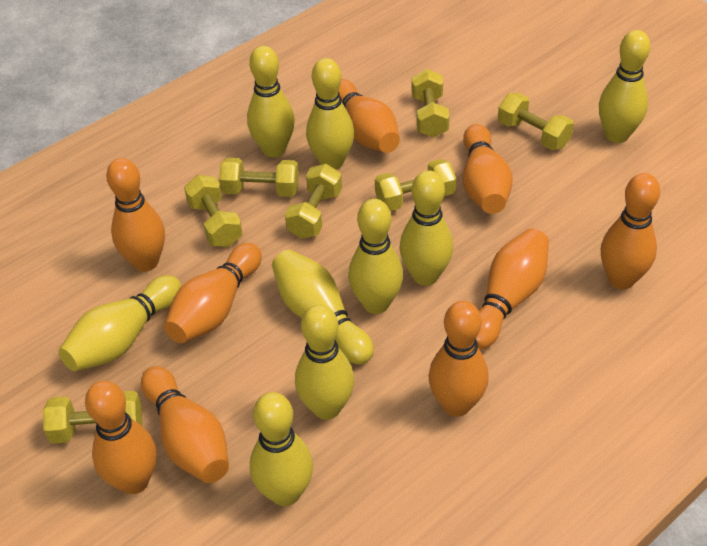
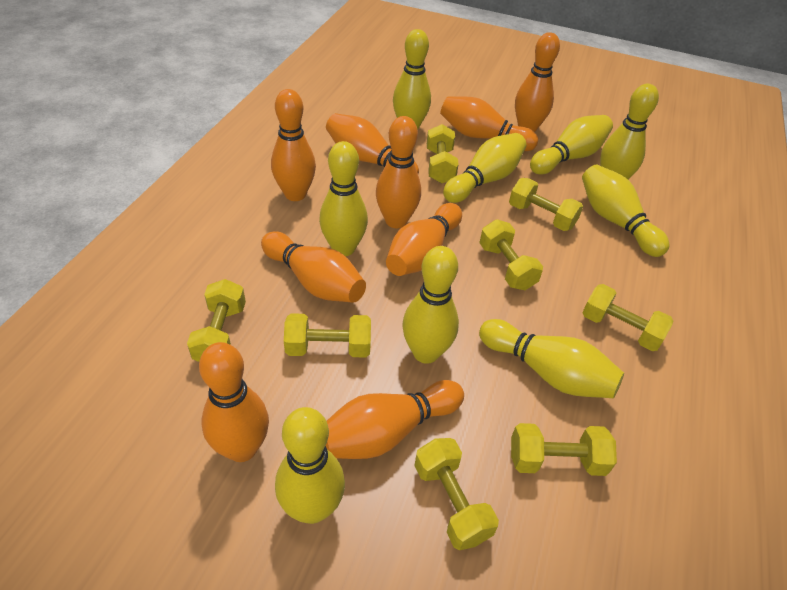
yellow dumbbell: [43,391,142,444] [184,175,243,247] [219,158,299,197] [285,164,342,239] [375,159,456,211] [412,69,450,138] [498,93,574,150] = 7 -> [187,279,246,362] [284,313,371,358] [414,438,499,550] [427,124,459,183] [479,219,543,290] [509,178,583,231] [511,423,617,476] [582,284,673,351] = 8

